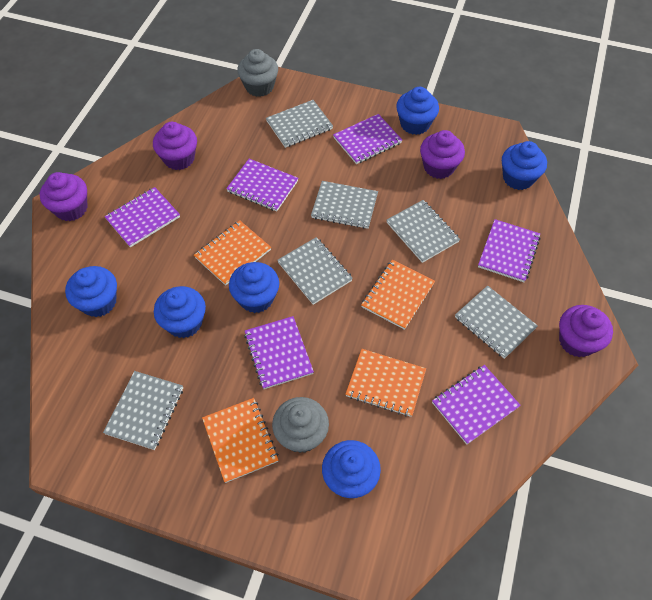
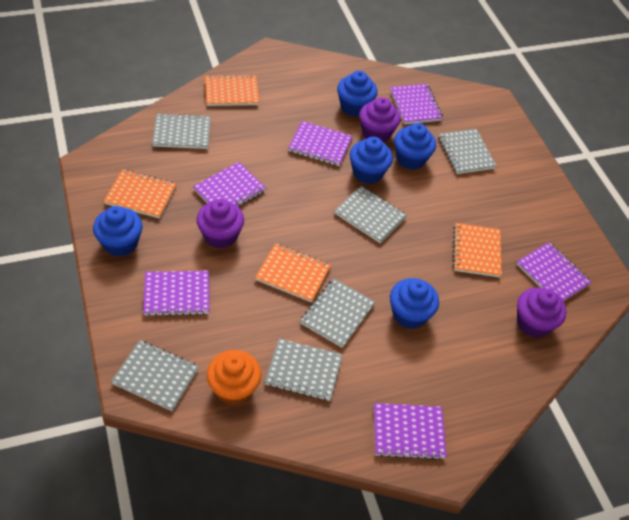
blue cupcake: [65,266,117,317] [154,286,206,338] [229,262,279,313] [322,440,381,498] [396,87,439,135] [502,141,547,190] = 6 -> [93,206,143,257] [337,71,378,117] [350,137,393,184] [390,278,439,329] [394,123,436,170] = 5
grey cupcake: [237,49,278,97] [272,397,329,453] = 2 -> none = 0
orange cupcake: none = 0 -> [207,350,261,405] = 1
purple cupcake: [40,172,88,221] [153,122,197,170] [420,130,465,179] [559,305,613,357] = 4 -> [196,199,244,249] [359,97,401,142] [517,287,566,338] = 3

